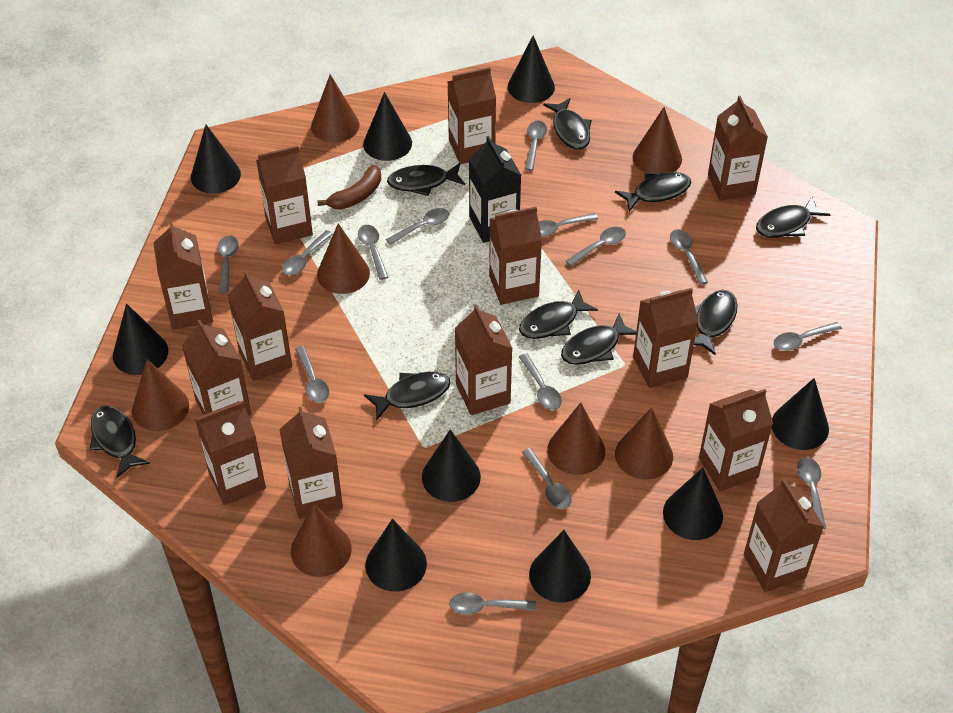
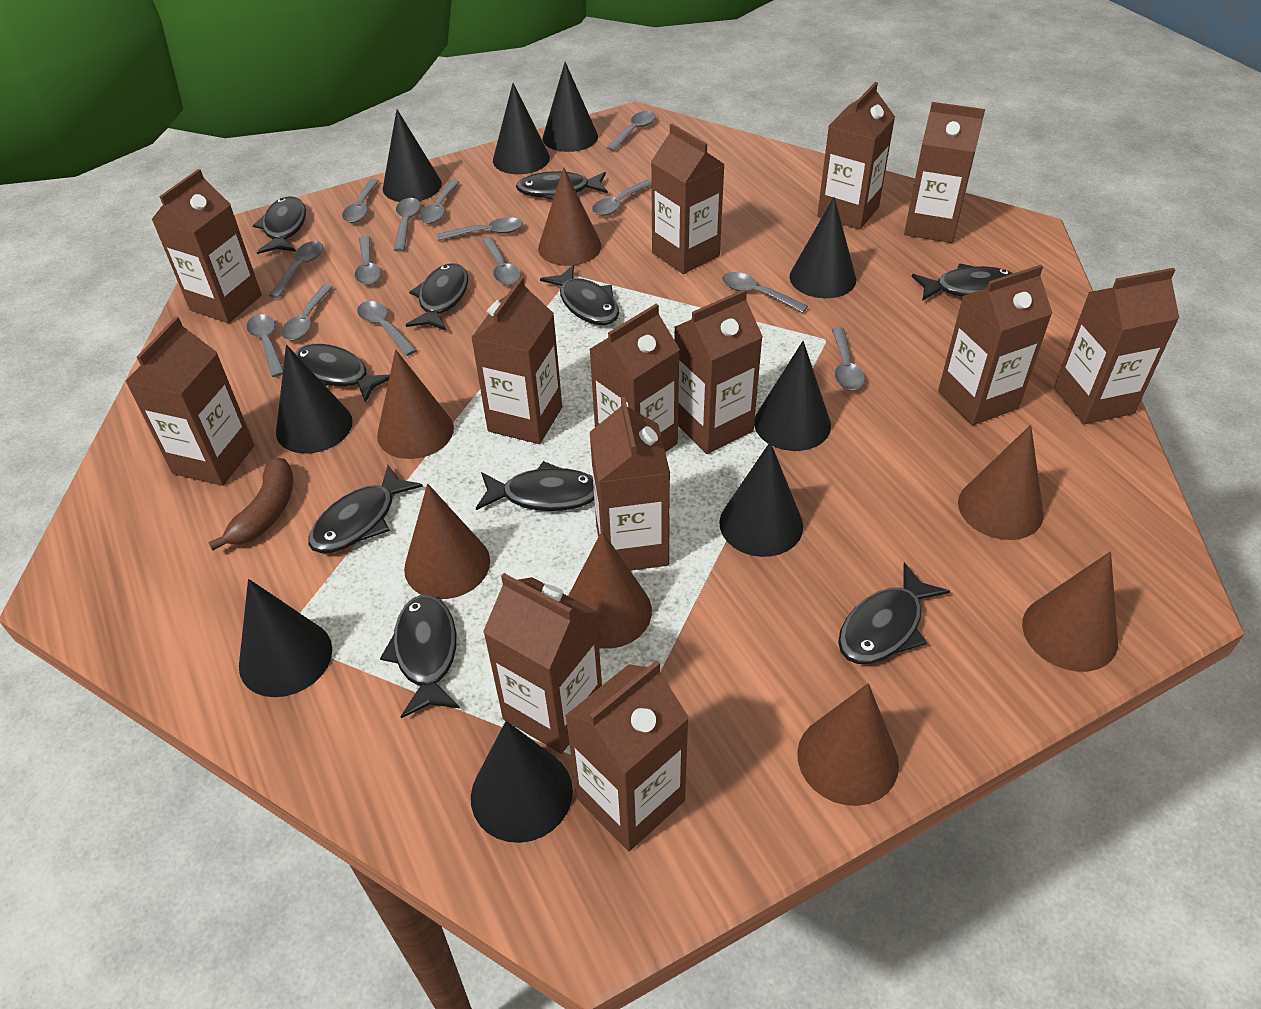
black carton: [469,136,521,243] = 1 -> none = 0
black fish: [89,405,150,478] [364,371,451,421] [387,163,465,196] [519,289,598,339] [543,98,592,150] [561,313,636,365] [615,172,691,212] [694,290,738,355] [756,195,831,238] = 9 -> [253,196,306,254] [295,344,390,403] [308,465,423,553] [380,595,460,718] [406,263,468,331] [476,461,594,511] [516,171,608,200] [540,265,619,325] [838,563,950,664] [912,263,1013,301] = 10

